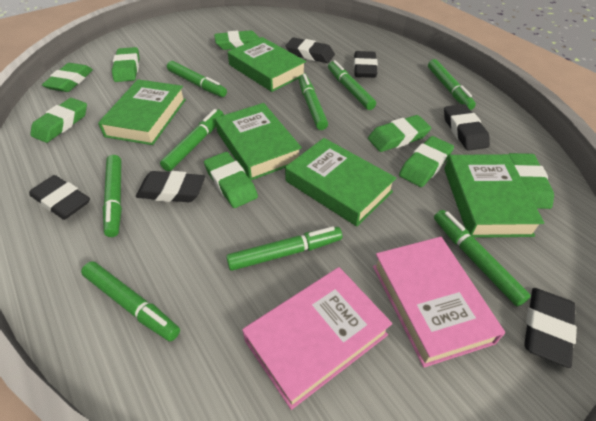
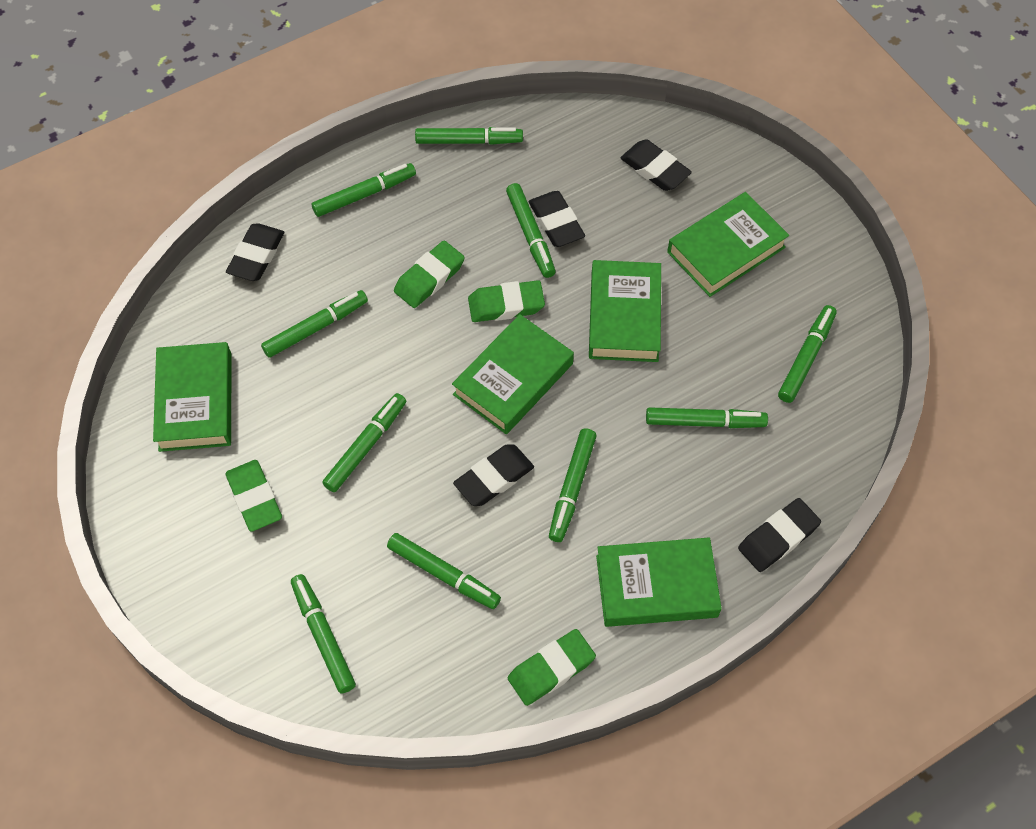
black eraser: [29,175,90,220] [136,171,205,202] [286,38,335,63] [354,51,378,78] [444,104,490,151] [524,288,577,368] = 6 -> [226,223,284,281] [453,444,534,506] [529,191,585,247] [621,140,692,191] [738,498,821,572] = 5
green eraser: [30,98,87,143] [42,63,93,92] [112,47,140,82] [204,152,258,208] [214,30,259,50] [368,115,431,152] [399,136,454,187] [509,153,554,209] = 8 -> [225,460,282,532] [394,241,465,308] [468,280,545,322] [508,629,596,706] = 4
green marker: [81,261,180,341] [103,155,122,237] [160,109,224,171] [167,61,227,97] [226,227,342,271] [298,74,328,130] [328,60,376,110] [428,59,476,110] [434,210,531,306] = 9 -> [261,290,368,358] [291,574,356,693] [312,163,416,217] [322,393,406,492] [387,533,501,609] [415,127,523,145] [506,183,556,278] [549,428,597,542] [646,407,768,428] [778,305,837,403] = 10
pink book: [242,267,392,410] [373,237,505,368] = 2 -> none = 0

